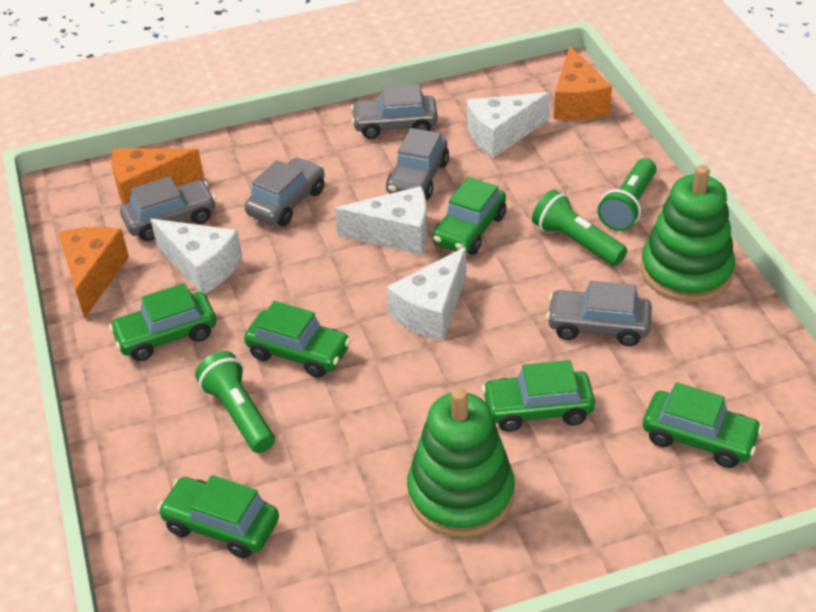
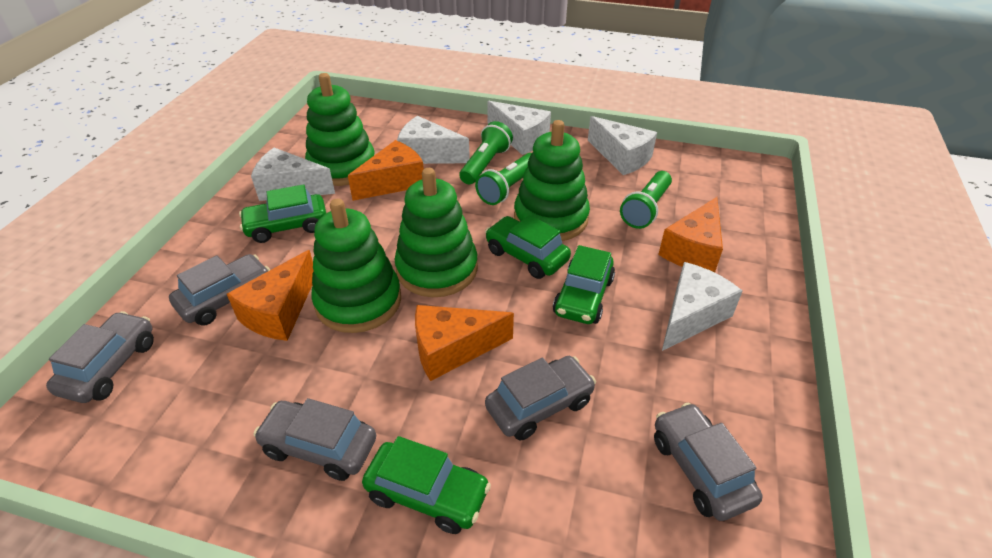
green car: [109,283,216,361] [158,475,279,558] [244,301,351,378] [433,177,506,255] [482,360,595,432] [643,382,763,468] = 6 -> [239,184,326,243] [362,436,491,534] [485,215,571,279] [553,245,615,324] = 4
green stacking toy: [407,388,515,537] [641,165,735,302] = 2 -> [305,73,375,186] [311,199,401,333] [394,168,478,297] [514,120,590,241] = 4
orange cheese: [58,227,129,319] [111,148,204,204] [554,46,612,120] = 3 -> [227,250,314,341] [348,140,424,201] [415,305,514,381] [658,197,723,273] = 4
white cheese: [150,219,242,294] [335,186,427,255] [387,247,466,341] [467,92,550,158] = 4 -> [251,148,335,201] [397,116,470,164] [487,101,551,155] [588,116,657,175] [662,262,743,351] = 5

